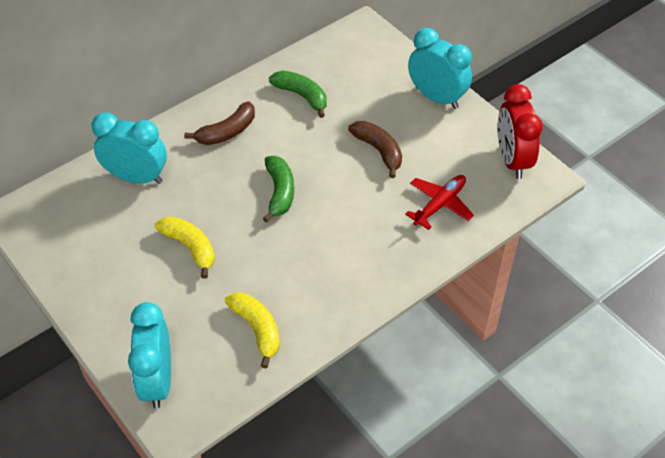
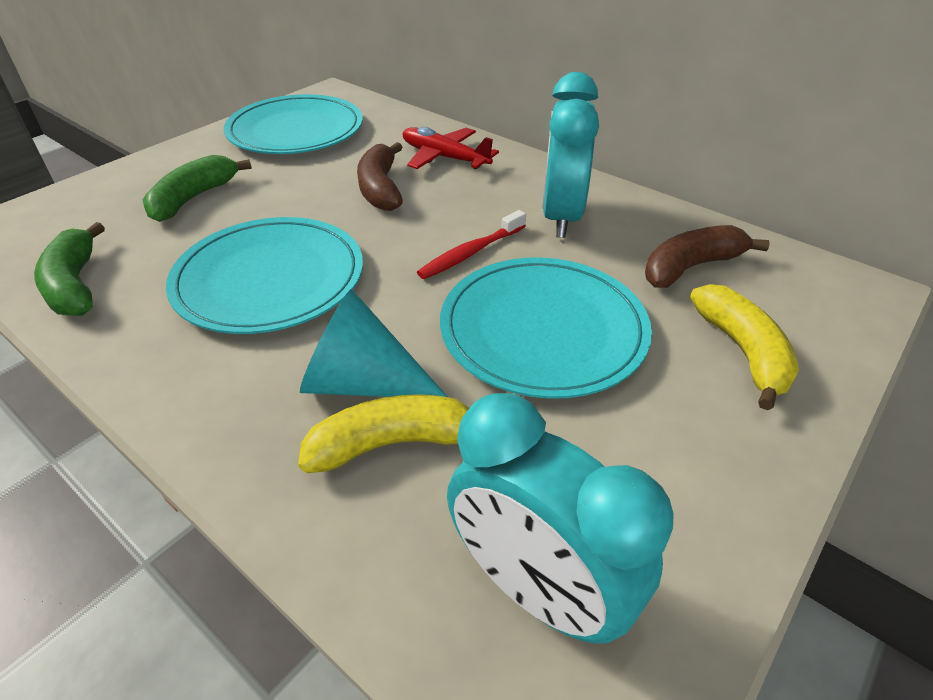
red clock: [498,84,543,179] = 1 -> none = 0
red toothbrush: none = 0 -> [417,210,526,279] = 1
turquoise clock: [92,112,167,184] [128,302,171,409] [408,28,472,109] = 3 -> [447,393,674,644] [542,72,599,238] = 2
turquoise cone: none = 0 -> [300,289,448,397] = 1
turquoise plate: none = 0 -> [166,217,363,334] [224,94,363,154] [440,257,652,399] = 3

